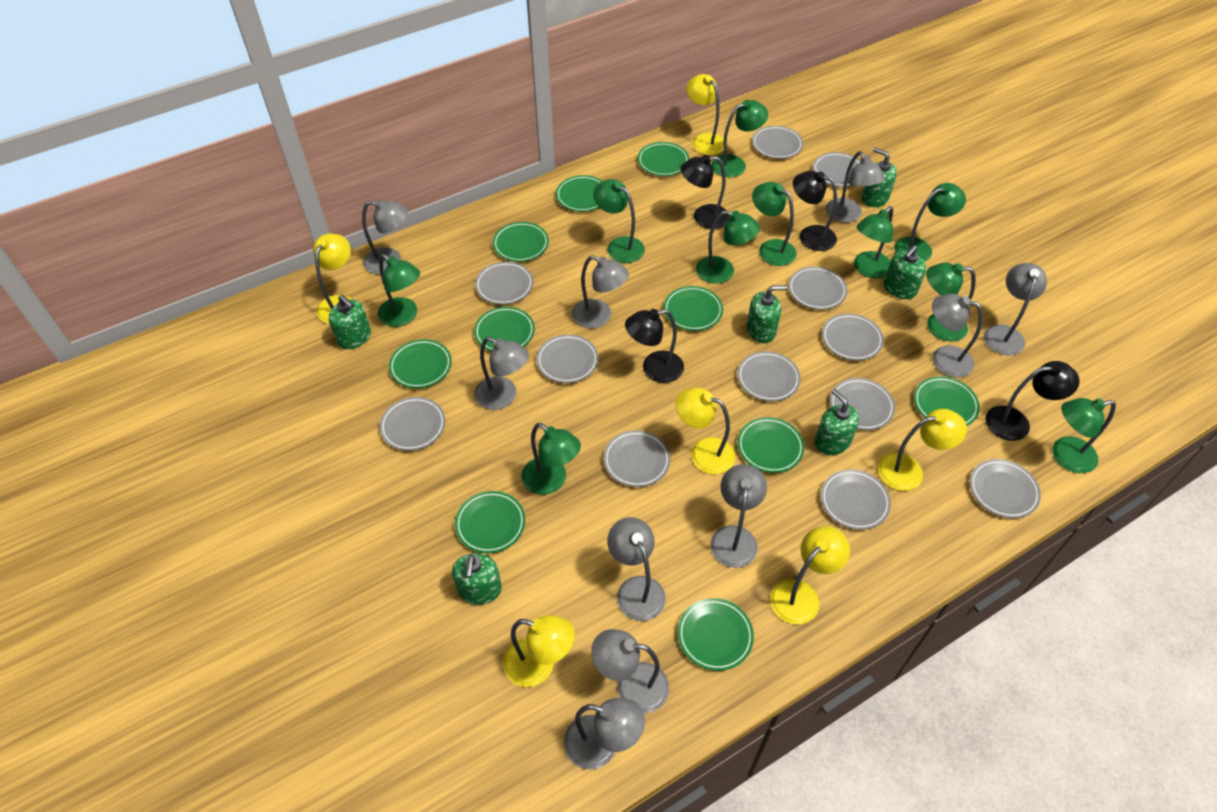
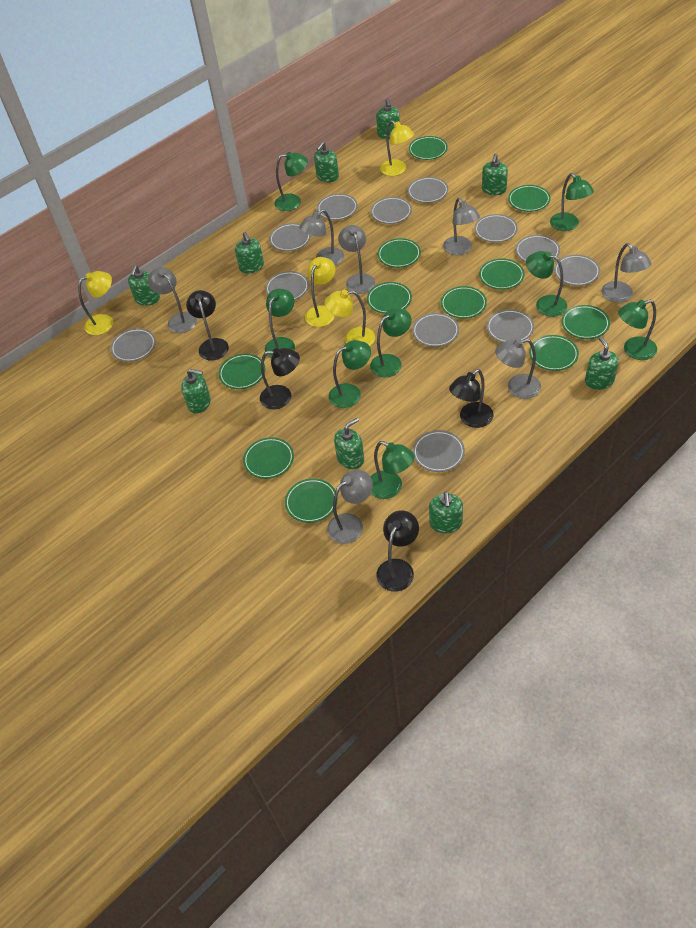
green lamp: [378,254,420,327] [521,423,581,495] [593,179,645,263] [696,210,760,284] [711,100,768,177] [752,182,797,266] [854,206,893,279] [894,183,966,262] [926,263,976,342] [1052,398,1116,473] = 10 -> [265,289,295,358] [274,152,308,211] [329,340,371,408] [370,308,412,378] [371,441,415,499] [526,251,567,317] [550,173,594,231] [618,300,657,360] = 8
green plate: [389,339,452,388] [455,491,525,553] [474,307,535,351] [493,222,549,262] [556,175,603,212] [638,142,689,176] [664,286,723,331] [678,598,754,671] [738,417,804,473] [914,376,980,426] = 10 -> [219,354,266,389] [243,437,294,479] [285,478,338,523] [367,282,412,314] [378,238,421,268] [409,136,448,160] [441,286,487,319] [479,259,524,290] [508,185,551,212] [529,335,579,371] [562,305,610,339] = 11
green soap dispenser: [329,295,371,349] [452,553,502,605] [747,285,788,343] [815,388,859,455] [861,148,897,207] [884,245,926,299] = 6 -> [128,265,160,306] [181,369,211,413] [235,232,264,273] [314,142,339,182] [334,418,364,469] [376,98,400,139] [429,492,463,533] [482,154,508,195] [585,336,619,390] = 9
grey lamp: [362,199,408,275] [474,337,529,410] [564,698,645,770] [572,255,629,329] [591,629,669,713] [607,517,666,621] [710,464,767,568] [826,151,885,223] [932,294,983,377] [984,263,1047,356] = 10 -> [147,267,197,333] [299,210,344,265] [327,470,373,544] [338,225,375,294] [443,198,480,255] [495,338,541,399] [601,243,652,303] = 7
yellow lamp: [313,234,353,324] [503,615,575,687] [676,388,735,474] [686,74,724,155] [770,526,850,624] [878,409,967,491] = 6 -> [78,271,113,335] [305,257,335,327] [325,290,375,346] [380,120,414,176] = 4

